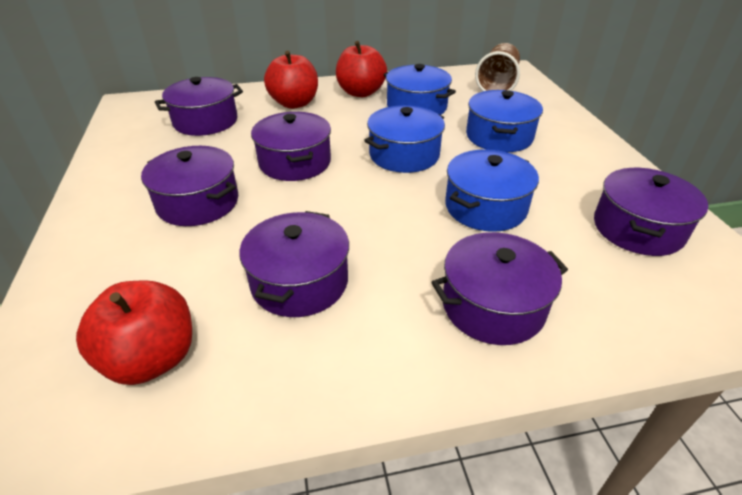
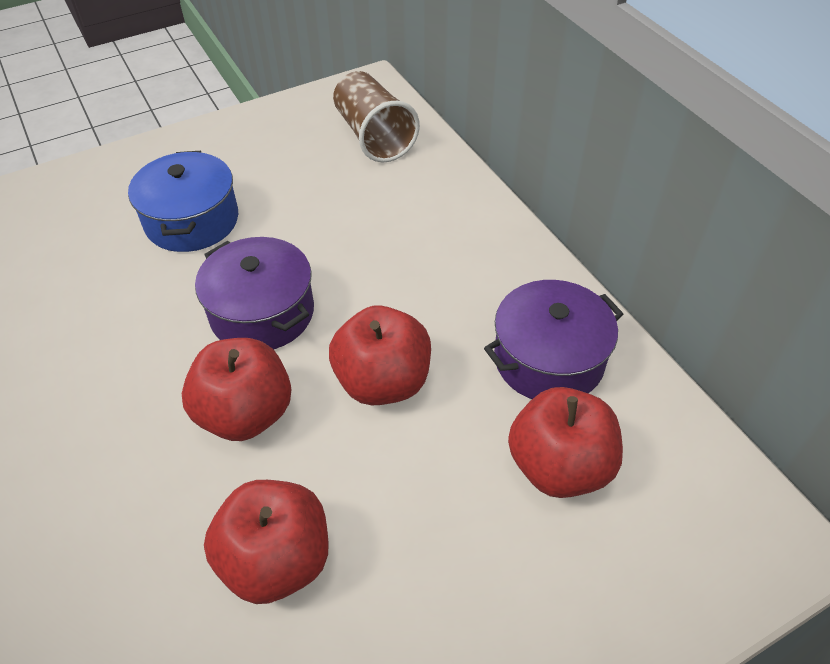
blue pot: [364,105,445,173] [383,64,456,115] [445,149,539,232] [466,90,543,152] = 4 -> [128,151,238,252] = 1
purple pot: [141,146,238,226] [155,77,243,136] [239,211,349,317] [251,112,331,181] [431,232,568,345] [594,168,708,256] = 6 -> [195,237,314,350] [484,280,623,399] = 2
red apple: [76,281,192,385] [264,51,318,109] [336,41,387,97] = 3 -> [182,338,291,441] [204,480,329,604] [329,305,431,405] [508,387,623,498] = 4

